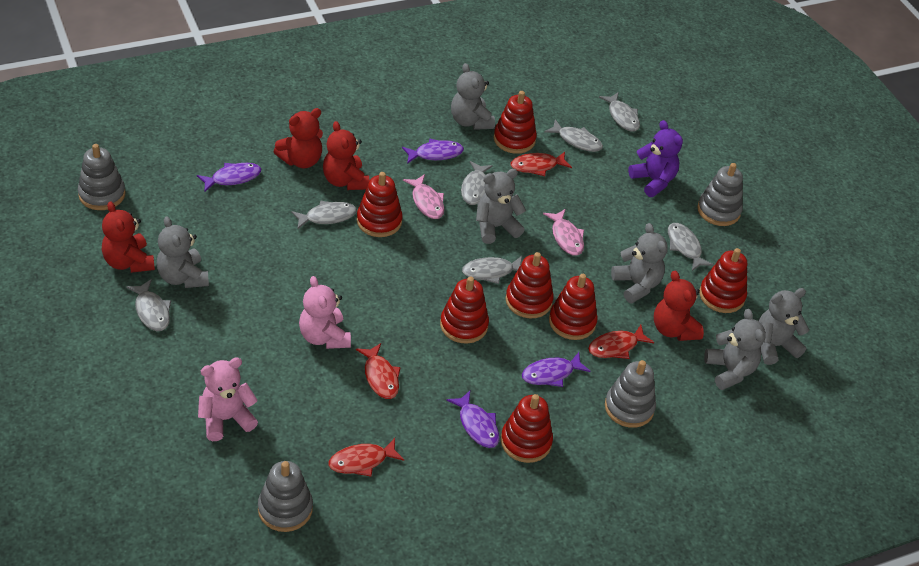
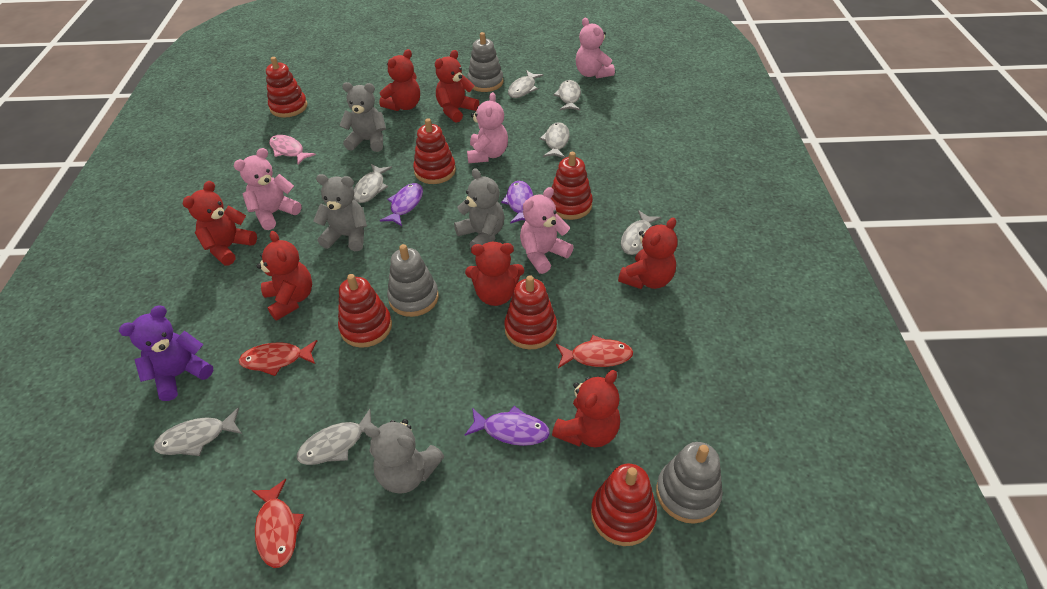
grey stacking toy: [78,144,126,210] [258,461,313,532] [605,360,656,428] [697,163,743,226] = 4 -> [387,244,439,317] [467,32,503,92] [656,442,723,524] = 3
grey teddy bear: [156,217,209,288] [451,63,495,130] [476,169,526,244] [611,223,668,303] [704,309,766,390] [759,288,809,365] = 6 -> [313,174,367,251] [339,82,386,152] [364,419,444,494] [454,168,504,248] = 4
pink fish: [403,174,444,219] [543,209,584,256] = 2 -> [269,135,316,165] = 1
pink teddy bear: [198,357,258,441] [299,276,351,349] = 2 -> [234,148,302,230] [467,92,508,163] [520,187,574,274] [576,18,615,78] = 4
purple fish: [197,163,261,192] [402,139,464,164] [447,391,499,448] [522,352,590,387] = 4 -> [380,183,423,226] [465,406,550,446] [501,181,533,224] = 3
red fish: [329,438,404,477] [356,343,401,399] [511,152,572,176] [588,325,654,359] = 4 -> [239,340,317,376] [252,479,304,568] [556,335,633,368] = 3
red stacking toy: [357,172,403,237] [440,276,489,344] [493,91,537,154] [501,394,553,463] [506,252,554,318] [549,274,598,340] [699,248,747,313] = 7 -> [266,57,307,118] [338,274,392,348] [413,118,456,184] [504,275,557,350] [550,152,593,220] [591,464,657,546] = 6
red teddy bear: [102,201,155,273] [274,108,323,168] [323,121,369,190] [654,271,704,341] = 4 -> [183,181,257,265] [257,231,312,321] [379,49,420,111] [435,50,479,123] [465,242,524,306] [552,370,620,447] [618,218,678,289] = 7

